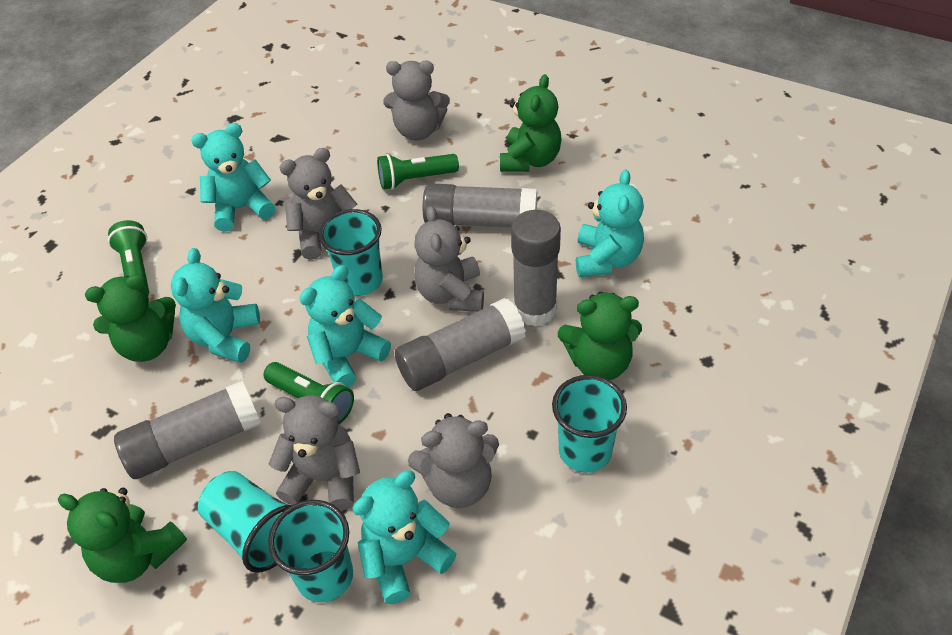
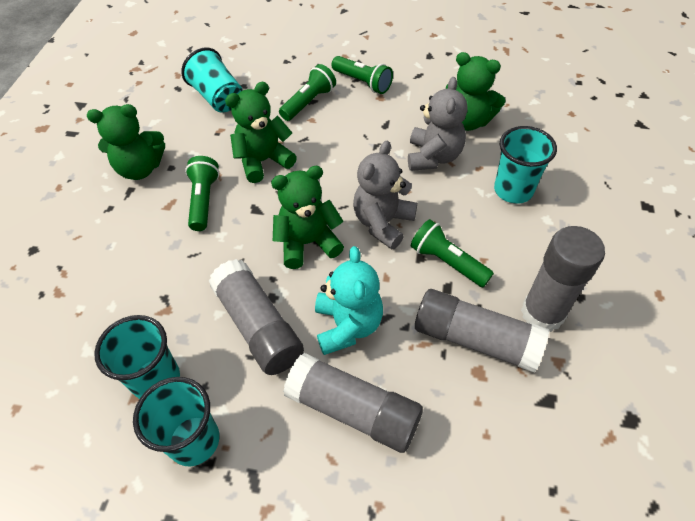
green flashlight: [108,220,149,295] [263,362,354,424] [377,154,459,190] = 3 -> [185,156,219,231] [279,64,336,121] [331,56,393,94] [411,219,494,287] = 4
grey teddy bear: [269,395,360,511] [279,148,357,260] [383,61,450,140] [408,413,499,508] [414,206,484,312] = 5 -> [353,141,417,249] [408,77,468,171] = 2
turquoise teddy bear: [171,248,260,363] [191,123,275,232] [300,265,391,388] [352,470,457,604] [576,170,644,277] = 5 -> [315,246,383,355] = 1

